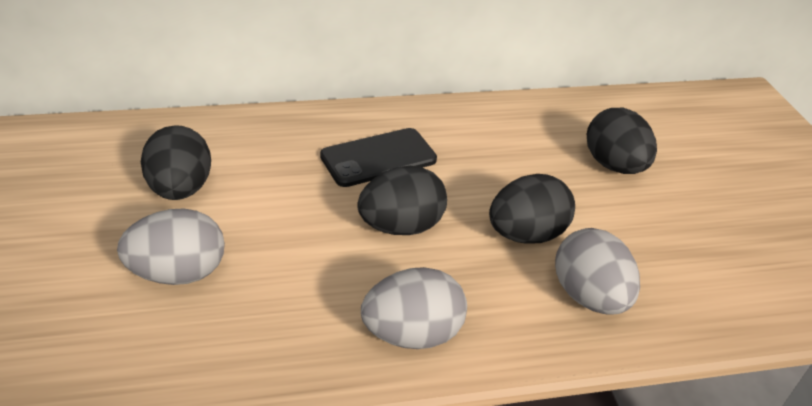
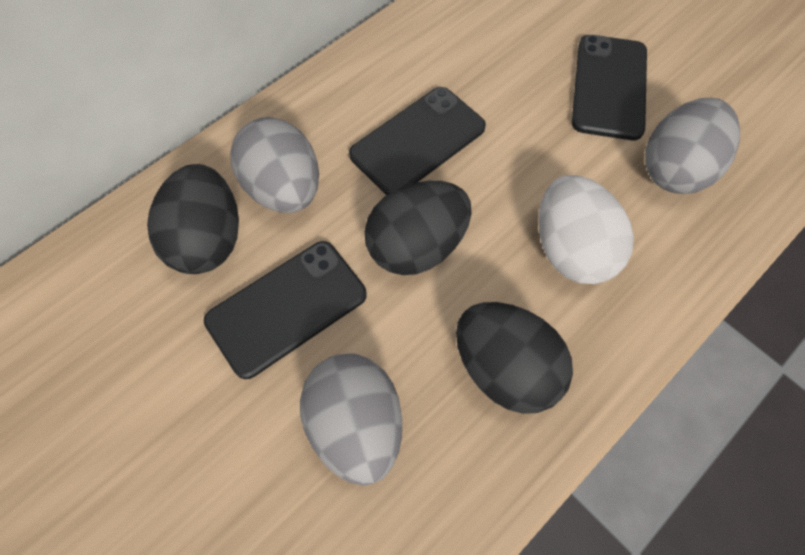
black egg: [141,125,211,200] [357,166,447,235] [489,174,575,244] [587,108,657,174] = 4 -> [147,164,239,274] [364,181,471,275] [456,302,573,414] = 3
black phone: [320,128,437,187] = 1 -> [204,241,367,379] [349,87,486,195] [572,35,647,140] = 3
white egg: none = 0 -> [539,175,634,284] = 1

